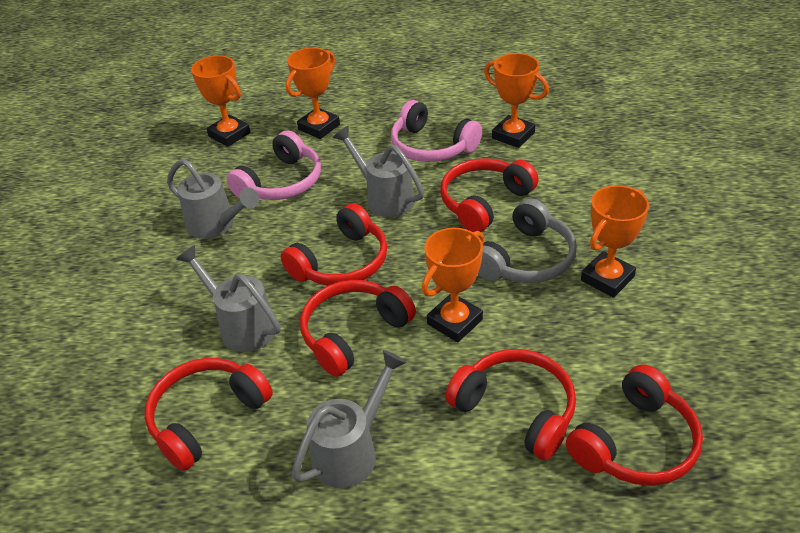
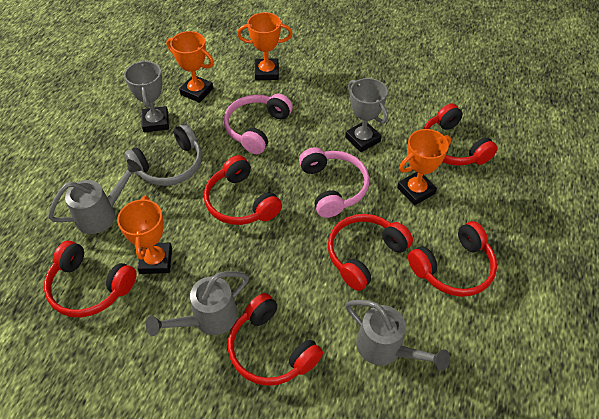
grey trophy: none = 0 -> [124,60,169,132] [345,78,388,152] = 2
grey watering can: [167,159,259,239] [176,245,280,352] [292,350,407,488] [333,126,424,217] = 4 -> [48,159,142,234] [146,271,249,336] [346,300,450,371] = 3
orange trophy: [191,55,250,147] [286,48,340,139] [422,228,484,342] [484,53,549,148] [581,185,649,298] = 5 -> [117,196,172,274] [166,31,214,103] [237,12,293,80] [397,129,451,205] = 4

